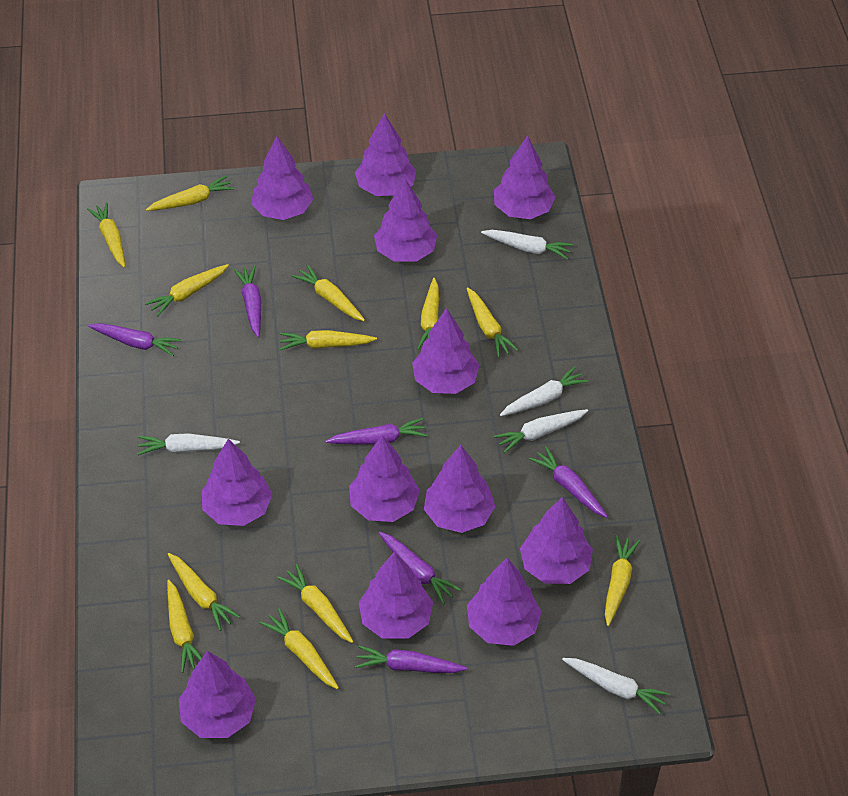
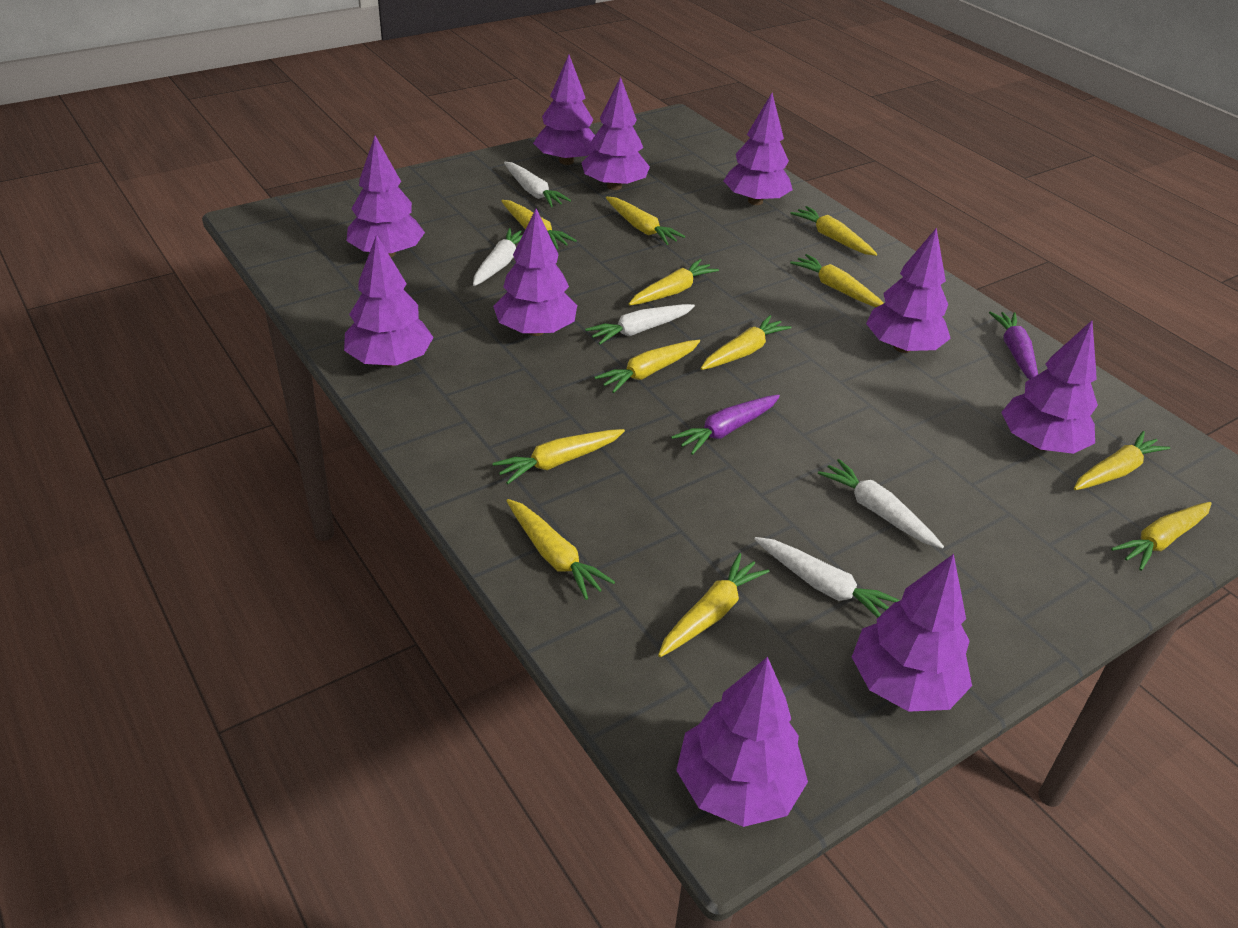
purple carrot: [88,323,181,356] [234,266,261,338] [325,418,427,445] [355,646,467,673] [379,532,461,605] [529,446,608,518] = 6 -> [671,394,780,455] [989,311,1038,380] = 2
purple tree: [179,651,256,738] [202,439,272,526] [251,136,313,220] [349,435,420,522] [355,113,416,196] [358,551,433,639] [374,179,437,262] [412,308,480,394] [424,445,495,533] [467,558,542,646] [494,135,555,219] [520,497,593,584] = 12 -> [344,234,434,367] [346,136,425,257] [493,208,577,336] [533,55,595,165] [582,77,650,190] [676,657,808,827] [724,93,793,205] [852,554,972,712] [866,228,951,353] [1001,321,1098,454] = 10

